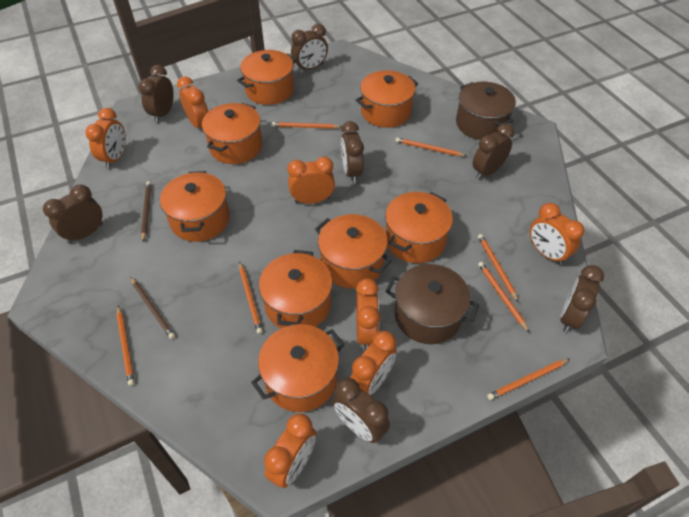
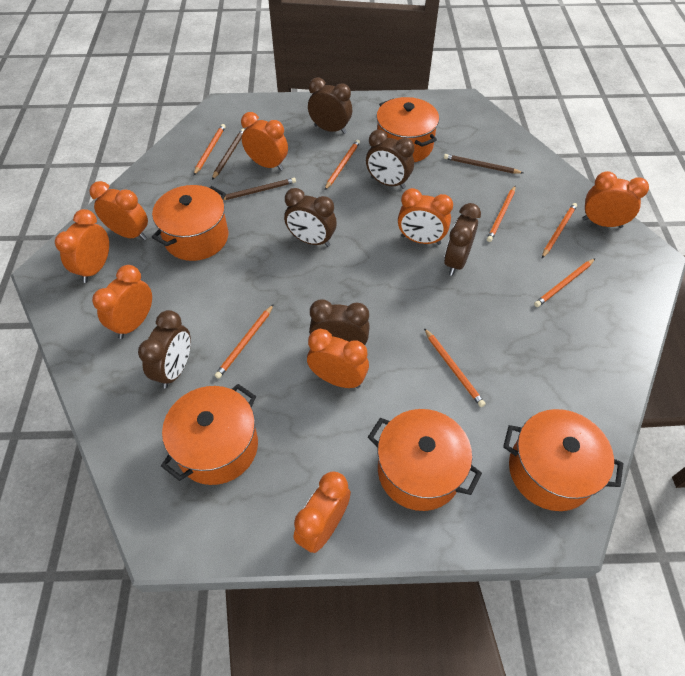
brown clock: [43,185,103,244] [139,65,174,123] [291,24,328,73] [332,378,390,443] [341,121,364,183] [473,124,514,180] [560,265,604,333] = 7 -> [138,310,191,389] [284,188,337,247] [308,78,352,134] [309,299,370,345] [366,130,414,189] [444,203,481,276] = 6
brown pencil: [131,277,175,339] [141,181,151,242] = 2 -> [212,129,245,180] [224,178,296,200] [444,154,523,174] = 3
brown pot: [385,264,479,344] [456,82,516,140] = 2 -> none = 0
orange clock: [85,108,126,169] [177,76,209,128] [264,413,316,488] [287,156,335,204] [350,331,397,395] [356,278,380,350] [530,203,584,265] = 7 -> [55,209,109,283] [89,181,148,240] [92,265,152,339] [241,112,288,171] [293,471,351,553] [307,329,369,388] [398,188,453,245] [583,171,649,228] = 8
orange pot: [160,171,230,242] [202,103,262,164] [237,50,297,105] [251,324,345,412] [259,250,333,328] [315,214,392,288] [356,70,419,128] [385,192,453,263] = 8 -> [152,185,228,261] [161,384,258,485] [368,409,482,511] [376,97,439,162] [503,409,623,511] = 5

